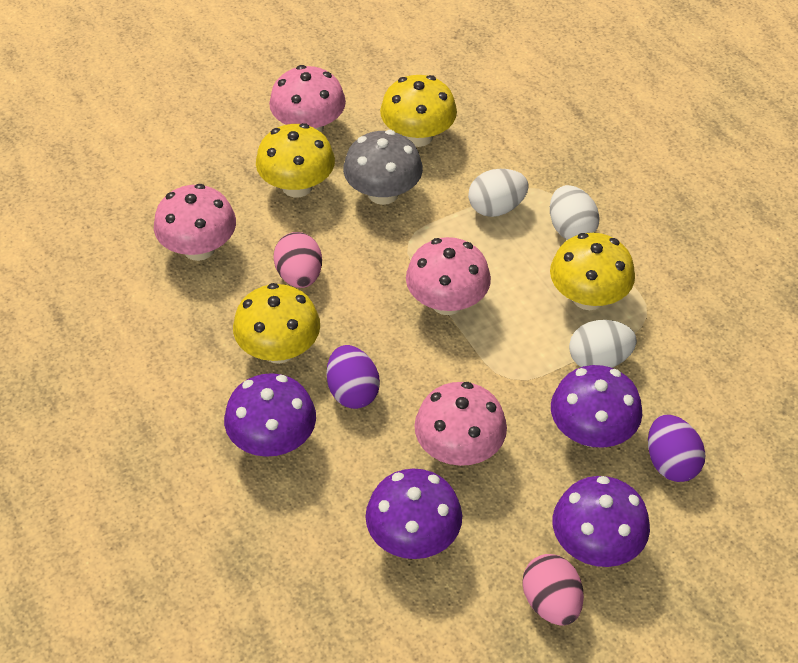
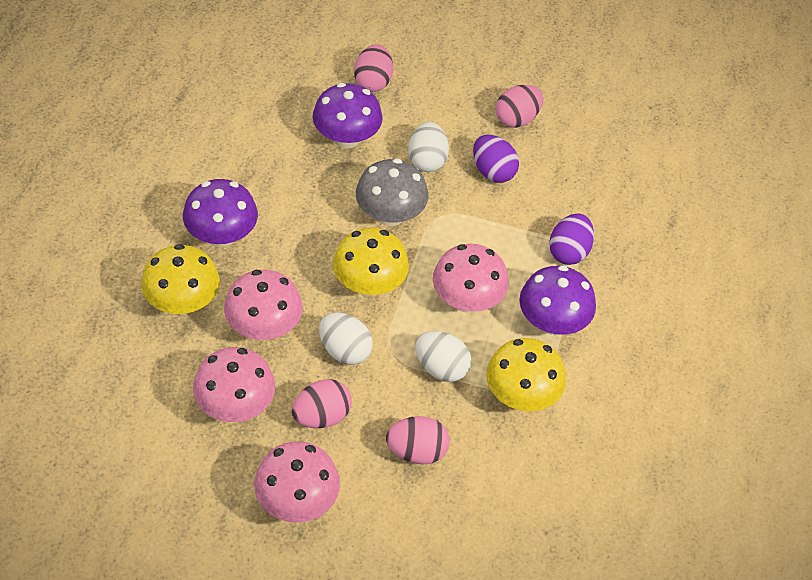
pink egg: [273,232,322,288] [522,554,584,626] = 2 -> [292,379,352,428] [354,44,393,92] [386,416,450,464] [495,85,543,127] = 4
purple mushroom: [224,373,316,457] [365,469,462,559] [551,365,642,448] [553,476,650,567] = 4 -> [183,179,258,247] [313,83,383,149] [520,265,596,335] = 3
yellow mushroom: [233,283,320,364] [256,123,335,198] [380,75,457,147] [550,233,635,310] = 4 -> [141,244,220,315] [333,228,409,297] [486,338,566,411] = 3

